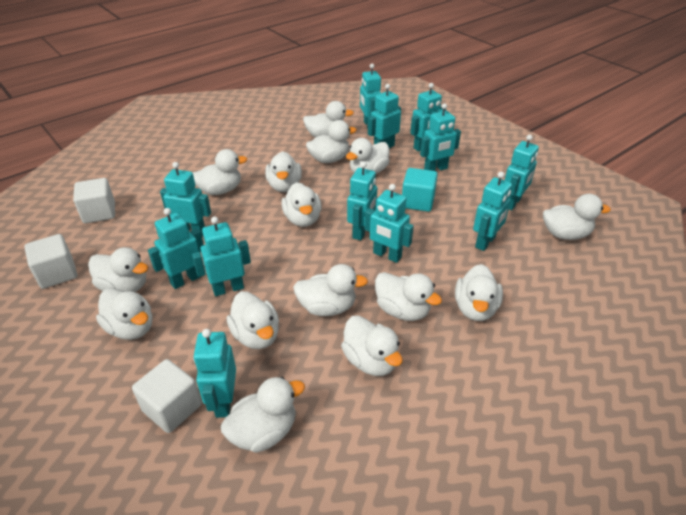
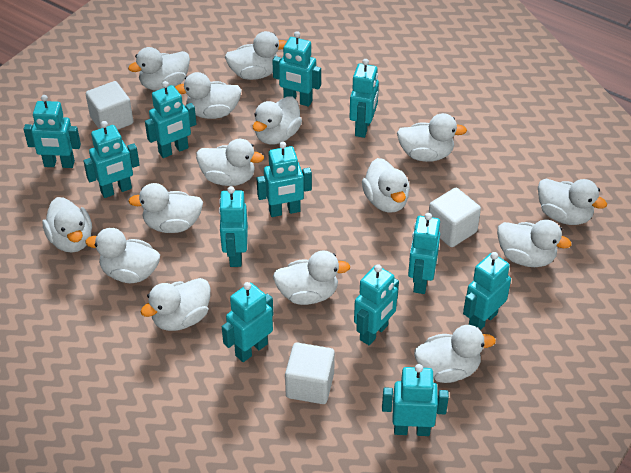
turquoise cube: [402,168,438,212] = 1 -> none = 0

